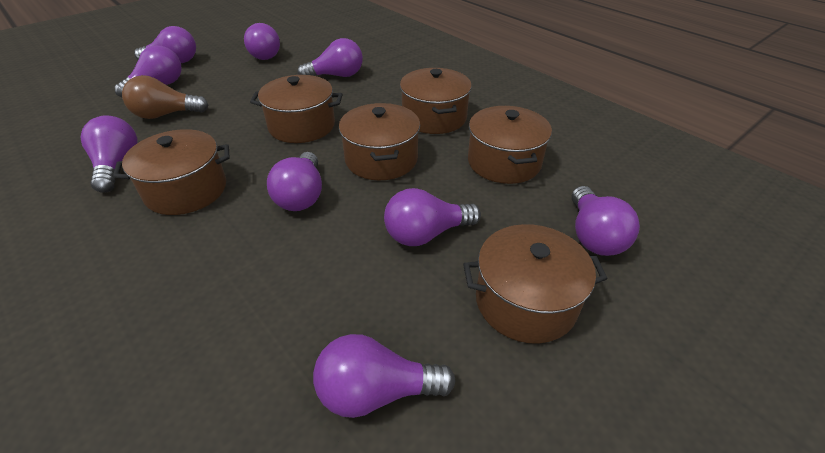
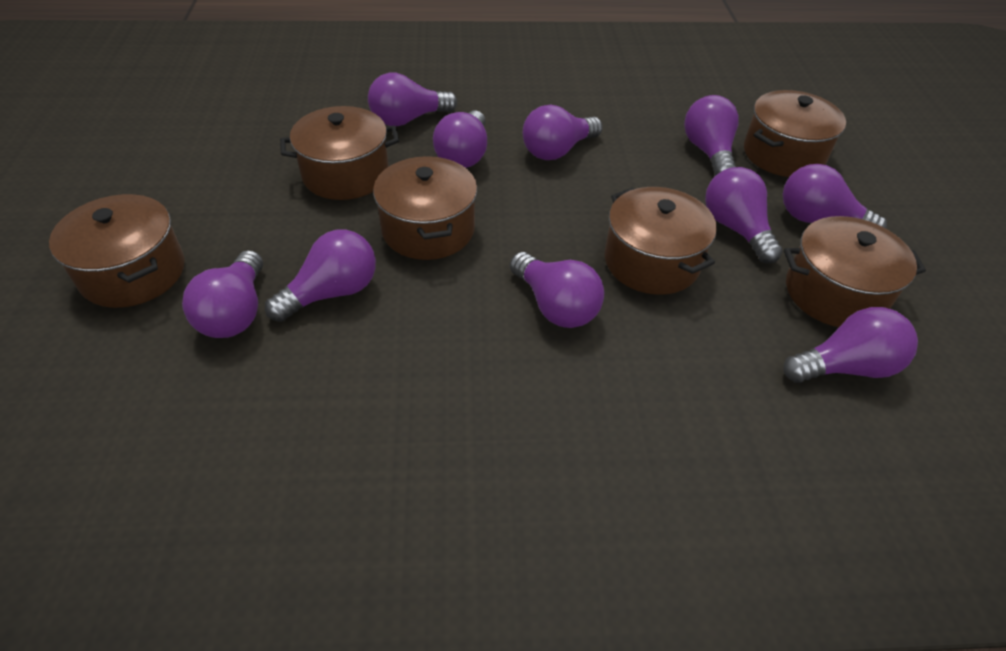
brown light bulb: [122,75,208,119] = 1 -> none = 0
purple light bulb: [81,115,138,193] [114,45,182,97] [134,26,196,63] [244,23,280,60] [267,152,322,211] [298,38,363,77] [313,334,456,418] [384,188,481,246] [572,186,640,256] = 9 -> [182,250,263,338] [265,230,376,322] [368,73,457,126] [433,110,487,168] [510,252,604,328] [523,105,603,160] [684,95,739,176] [705,167,783,263] [783,164,887,229] [783,307,918,383] = 10

